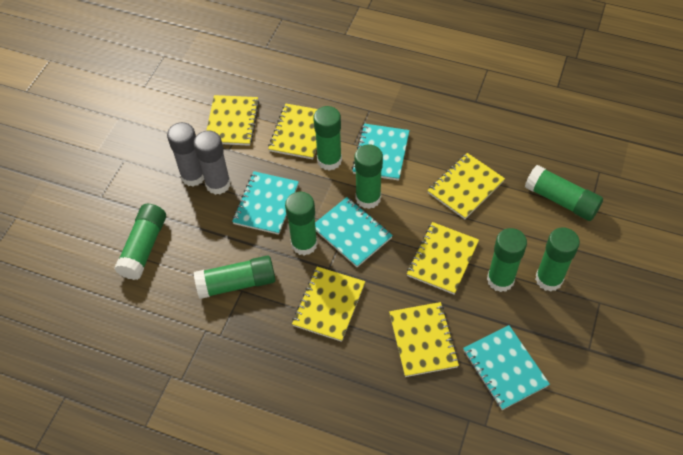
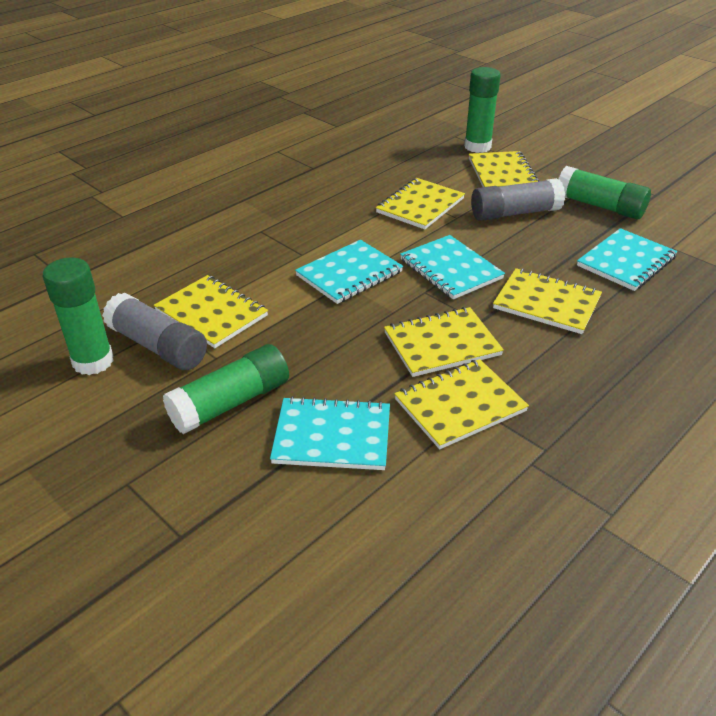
green glue stick: [114,204,166,280] [194,255,276,299] [285,192,318,256] [313,106,342,171] [355,144,383,209] [487,228,527,292] [525,165,603,221] [535,228,580,292] = 8 -> [43,258,114,375] [163,344,289,434] [464,67,501,153] [559,166,651,219] = 4

